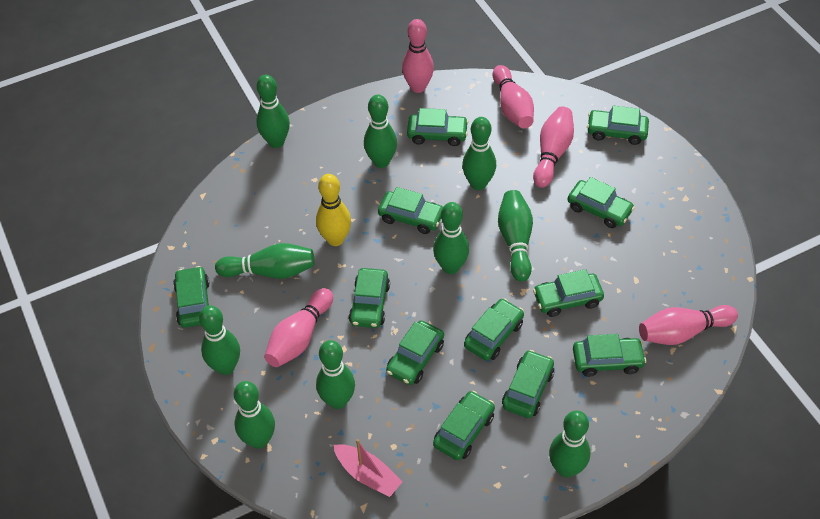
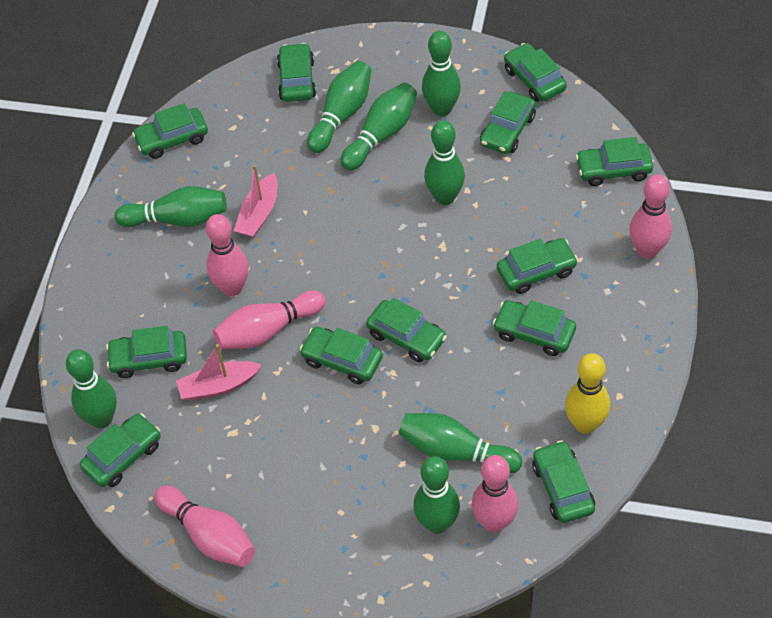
green bowling pin: [199,306,240,375] [215,243,315,279] [234,381,275,449] [256,75,290,148] [316,340,355,409] [364,95,397,168] [433,202,469,274] [462,117,496,190] [498,190,533,282] [549,410,590,478] = 10 -> [66,349,117,428] [115,186,227,227] [307,61,372,153] [341,82,417,170] [399,413,522,474] [413,456,460,534] [422,31,461,116] [424,120,465,205] = 8
pink boat: [334,439,403,497] = 1 -> [176,344,262,401] [234,165,278,237] = 2

